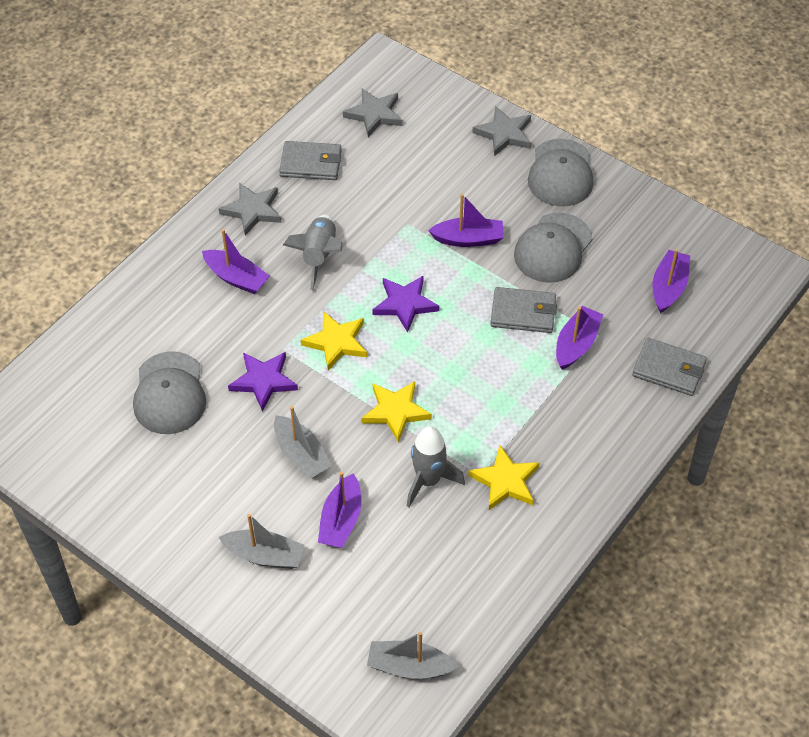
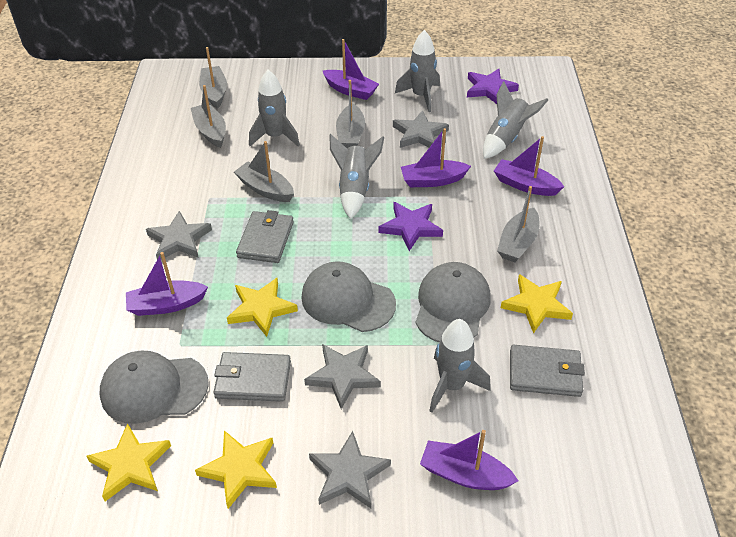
grey boat: [219,514,305,569] [274,406,332,478] [367,632,459,679] = 3 -> [191,85,226,148] [199,47,227,109] [234,141,294,202] [336,80,365,149] [497,186,540,262] = 5
grey rocket: [283,215,343,290] [407,426,465,507] = 2 -> [249,70,300,147] [329,134,384,219] [395,30,440,112] [430,319,491,413] [483,82,548,159] = 5
grey star: [219,182,282,236] [343,88,403,137] [472,106,531,156] = 3 -> [146,211,212,260] [304,344,381,409] [309,431,391,508] [393,110,449,148] = 4
yellow star: [301,311,367,371] [361,381,432,443] [468,445,540,510] = 3 -> [86,423,171,501] [195,430,277,509] [227,278,298,337] [501,274,573,334] = 4

